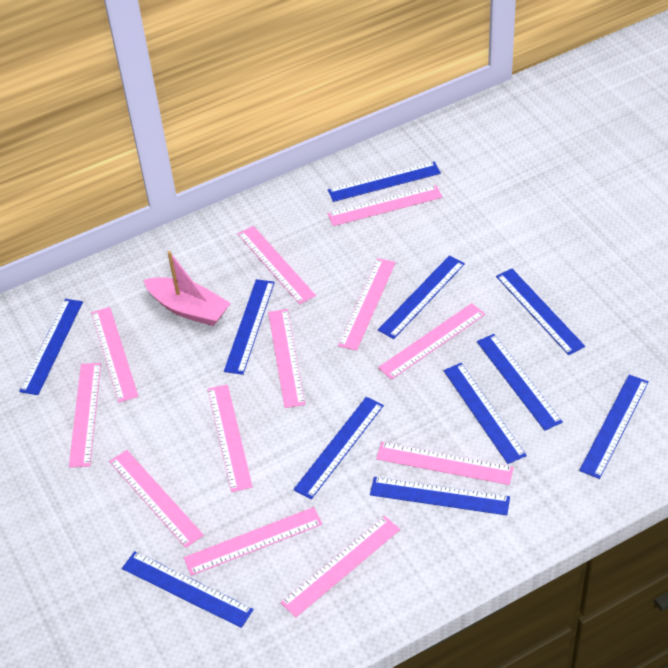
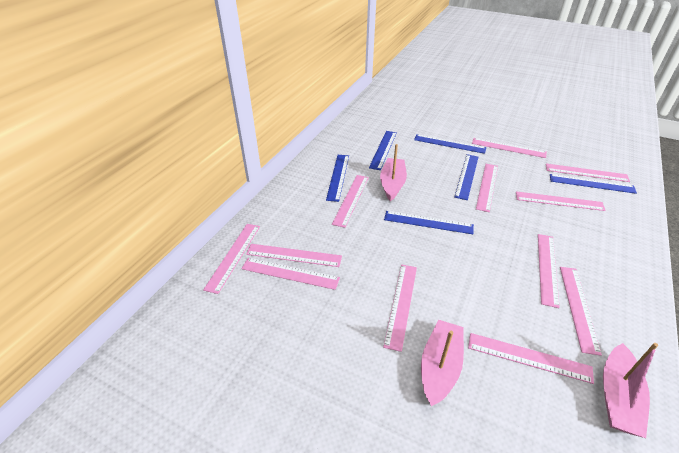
blue ruler: [19,299,83,395] [122,551,254,628] [224,279,275,375] [293,397,384,499] [328,162,441,202] [370,477,510,515] [378,256,465,339] [443,363,527,464] [477,334,563,431] [496,269,585,355] [579,375,649,479] = 11 -> [326,155,349,202] [369,131,397,170] [384,211,474,234] [414,134,486,154] [454,154,478,200] [550,174,637,194] = 6
pink boat: [144,251,231,326] = 1 -> [380,144,407,201] [421,320,464,406] [603,343,658,438] = 3

